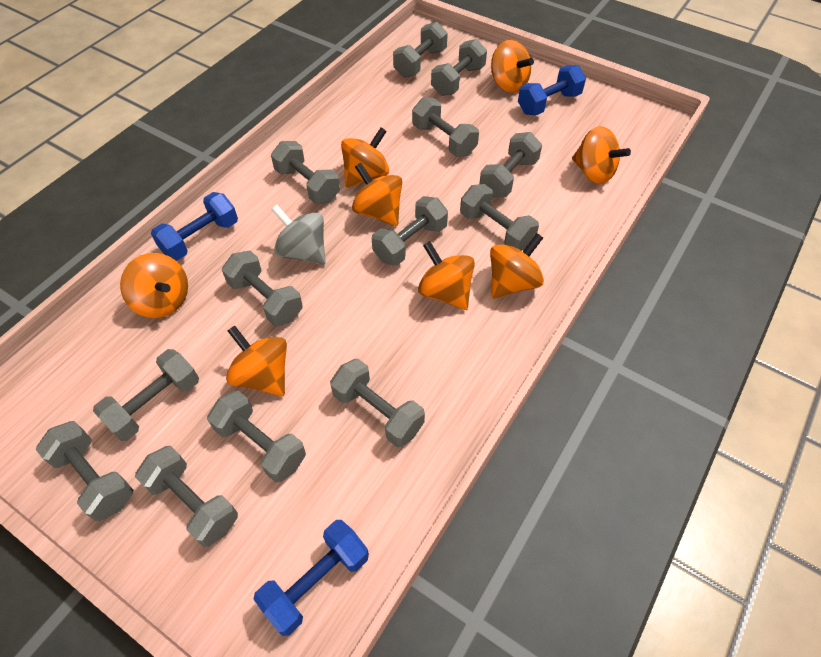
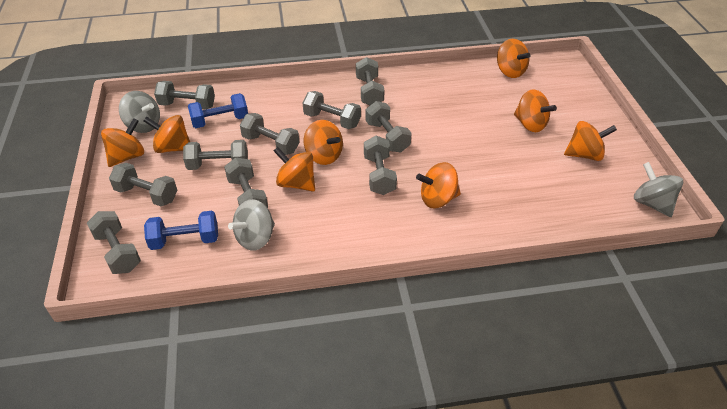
blue dumbbell: [151,192,238,261] [254,520,369,636] [518,65,586,115] = 3 -> [144,211,218,250] [188,93,248,128] = 2
grey dumbbell: [36,421,134,521] [93,349,199,441] [135,446,238,547] [207,391,306,482] [222,251,303,326] [271,141,340,204] [330,359,425,447] [372,196,448,266] [393,22,448,77] [412,97,479,156] [431,39,487,96] [460,184,539,251] [479,132,542,197] = 13 -> [87,211,141,274] [109,163,177,206] [154,81,215,109] [183,140,248,170] [224,158,268,208] [240,113,300,155] [303,91,361,129] [356,57,384,105] [364,136,397,195] [366,101,412,152] = 10
grey spinning top: [271,205,326,265] = 1 -> [119,91,160,133] [228,199,275,251] [634,162,683,217] = 3

